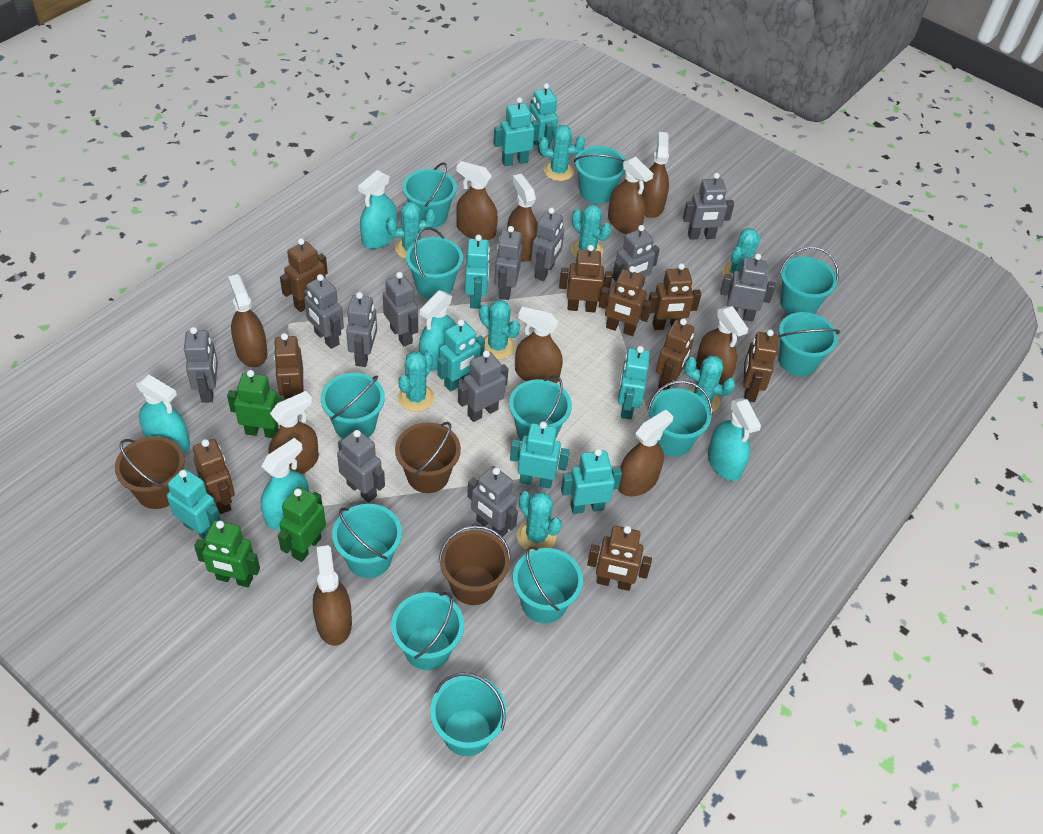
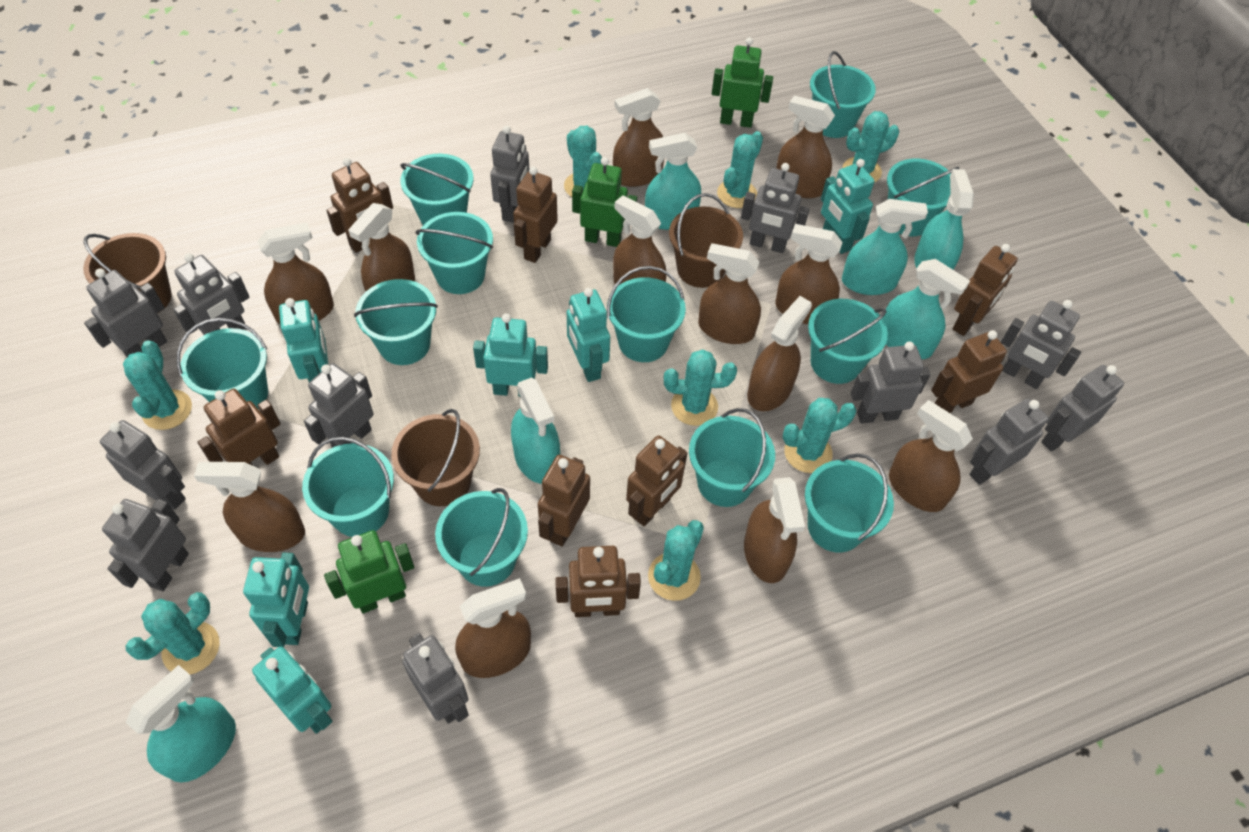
brown robot: [193,439,235,514] [274,333,303,400] [280,238,328,312] [559,245,612,313] [587,526,652,591] [599,266,652,336] [648,263,701,330] [656,318,694,390] [743,329,778,402] = 9 -> [198,388,281,466] [326,158,393,253] [513,167,558,263] [538,455,590,547] [555,546,641,617] [626,435,687,526] [931,330,1007,413] [953,244,1018,336] = 8
brown spray bottle: [228,274,267,367] [268,391,319,474] [313,545,352,646] [456,161,498,240] [507,174,537,261] [515,307,563,383] [608,157,653,234] [618,410,673,497] [642,132,669,218] [696,306,748,385] = 10 -> [194,462,305,552] [258,223,334,324] [348,203,415,292] [455,578,531,678] [613,88,664,187] [613,195,666,285] [698,243,761,344] [744,477,805,583] [747,296,812,411] [775,224,843,324] [776,95,835,198] [889,400,973,512] = 12
turquoise robot: [167,469,221,540] [437,319,485,392] [465,235,490,309] [493,97,539,166] [510,421,570,488] [530,83,558,156] [561,449,622,514] [618,346,650,419] = 8 -> [243,553,309,647] [252,647,332,734] [279,298,328,382] [473,313,548,397] [567,288,610,382] [821,159,874,254] = 6
turquoise spray bottle: [136,374,190,453] [261,438,309,530] [358,170,397,249] [419,290,456,371] [708,398,761,481] = 5 -> [126,665,236,782] [511,377,560,484] [645,133,701,230] [842,199,928,295] [882,259,970,359] [914,169,974,270] = 6

